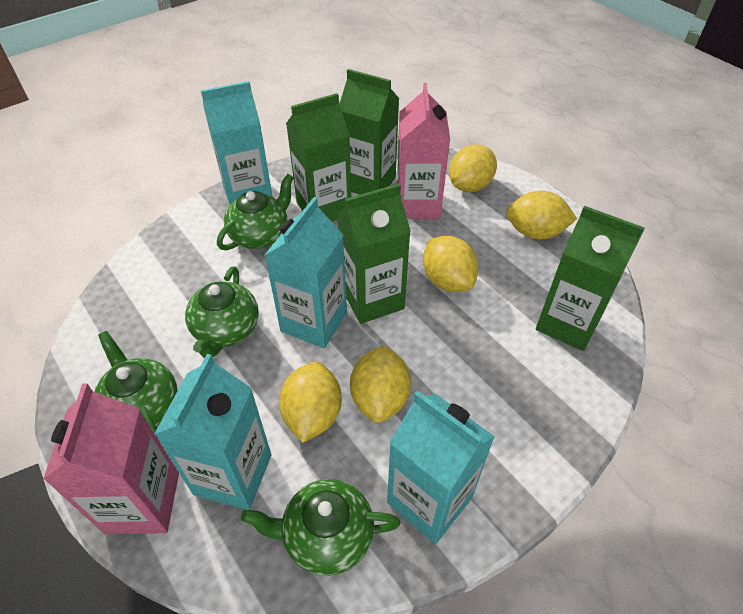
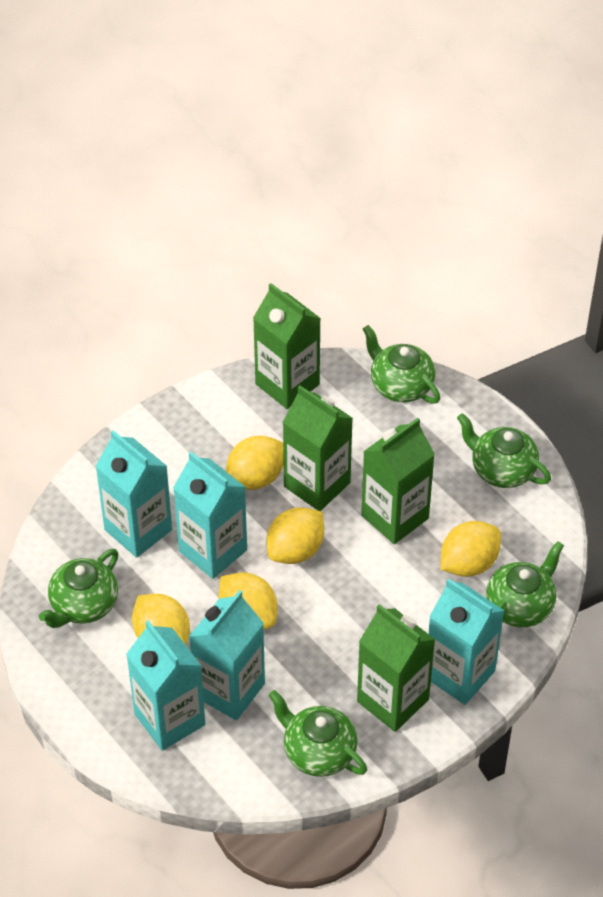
green teapot: [94,331,177,442] [185,267,259,358] [217,174,294,250] [241,479,401,576] = 4 -> [39,549,118,628] [269,690,367,777] [363,325,440,404] [457,413,551,488] [486,541,564,627] = 5
pink carton: [43,383,179,534] [397,83,450,219] = 2 -> none = 0
turquoise carton: [154,354,271,510] [201,81,272,204] [264,197,347,348] [387,391,495,544] = 4 -> [96,430,172,558] [126,620,205,751] [173,452,247,579] [189,590,265,720] [428,578,505,705] = 5

